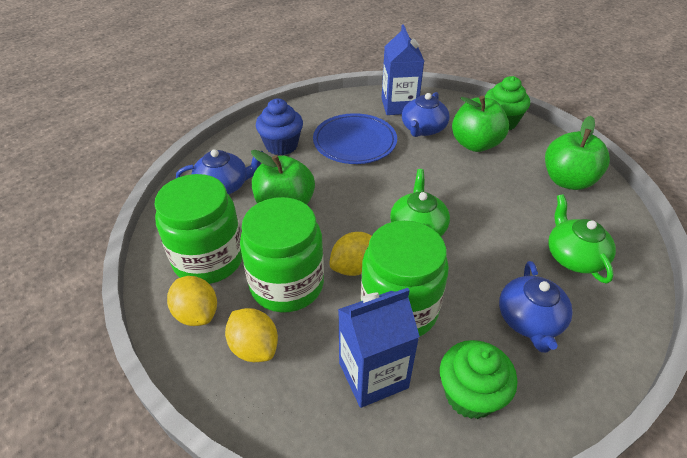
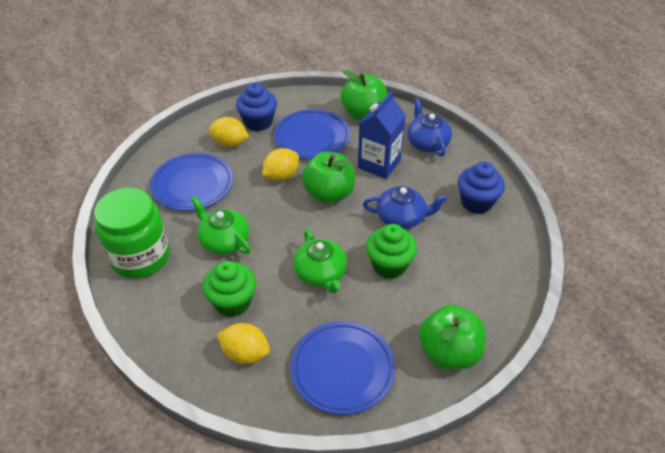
blue carton: [338,288,420,408] [381,24,424,115] = 2 -> [358,91,406,179] = 1
blue cupcake: [256,98,303,155] = 1 -> [236,83,277,131] [458,162,505,214] = 2
blue plate: [313,113,397,164] = 1 -> [150,153,233,211] [274,109,350,159] [291,321,395,415] = 3
blue teapot: [176,149,263,195] [402,92,450,137] [499,261,573,353] = 3 -> [363,186,447,229] [407,98,452,157] = 2
green jar: [154,174,242,284] [240,197,324,313] [361,220,449,336] = 3 -> [94,188,170,279] = 1

